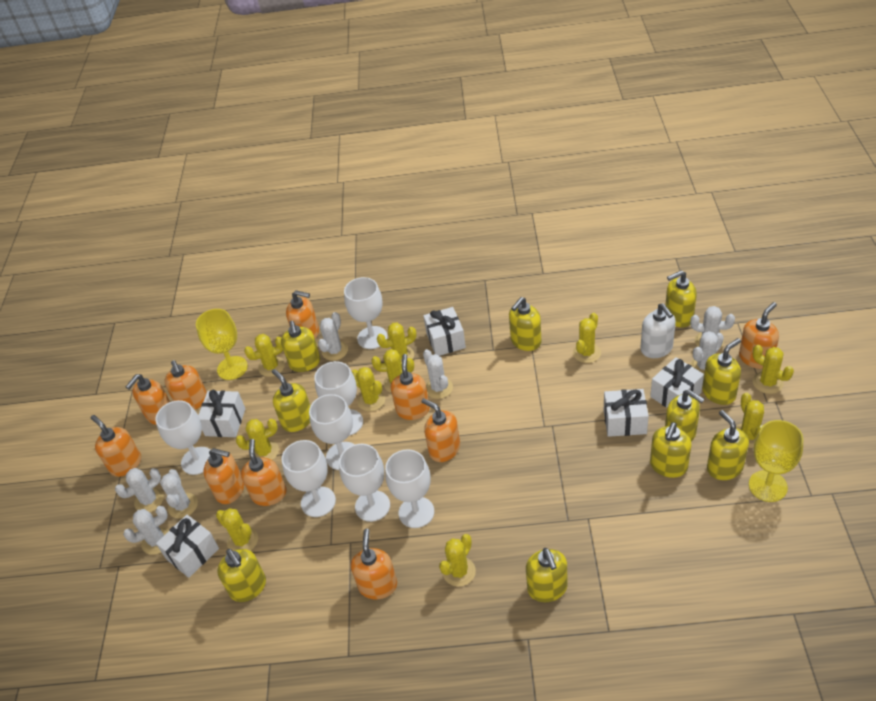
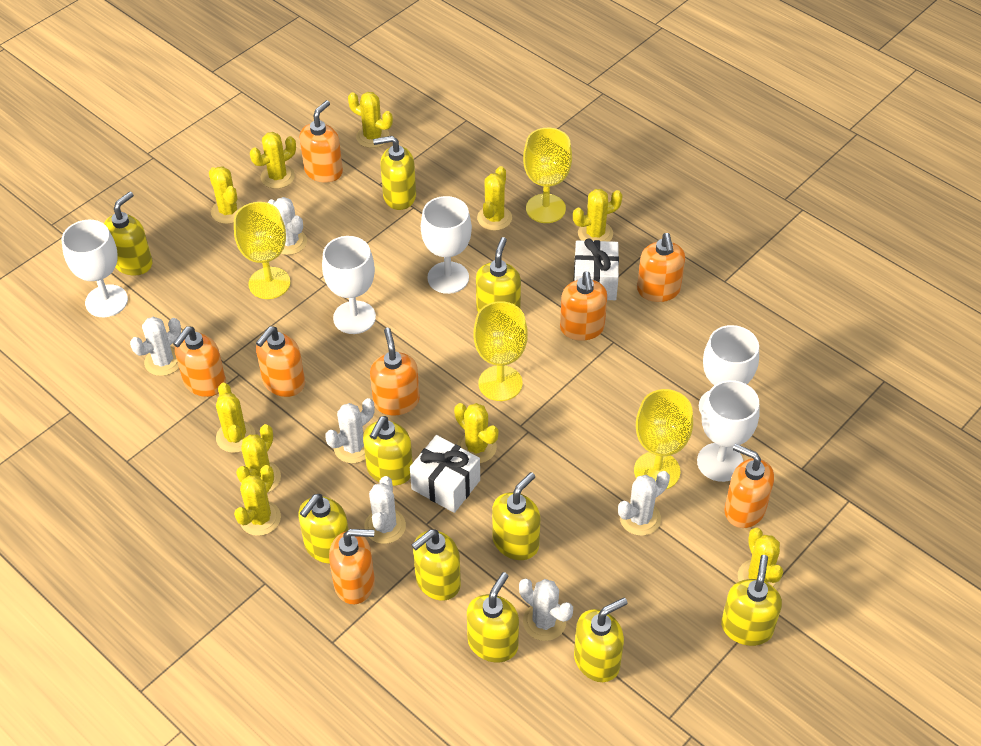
orange soap dispenser: [91,415,141,477] [126,374,170,425] [164,360,207,410] [203,448,244,504] [241,439,287,506] [286,290,319,339] [351,529,397,599] [391,354,430,420] [421,398,460,462] [739,302,779,369] = 10 -> [173,327,226,397] [256,326,305,397] [300,100,343,183] [329,529,375,604] [370,328,420,415] [560,271,607,341] [637,233,685,302] [725,444,774,528] = 8
white cactus: [115,468,164,512] [123,506,169,555] [160,469,198,519] [318,312,348,361] [423,349,453,399] [690,306,735,349] [690,331,724,374] = 7 -> [130,317,181,376] [268,197,307,255] [325,398,375,463] [364,476,406,544] [519,579,573,641] [618,471,670,536] = 6
white gift: [156,515,219,578] [198,390,246,437] [423,307,466,356] [604,389,649,437] [650,357,704,408] = 5 -> [410,435,480,513] [574,238,619,300] = 2
white goblet: [155,400,211,475] [281,440,336,517] [309,394,355,470] [314,361,363,436] [339,444,390,522] [344,277,388,349] [385,449,434,528] = 7 -> [62,220,128,317] [322,236,376,334] [421,196,472,294] [697,380,760,482] [699,325,759,414] = 5
white soap dispenser: [640,303,676,358] = 1 -> none = 0
yellow goblet: [196,309,248,380] [749,420,804,502] = 2 -> [234,202,290,299] [473,301,528,401] [523,128,572,223] [634,389,693,489] = 4

